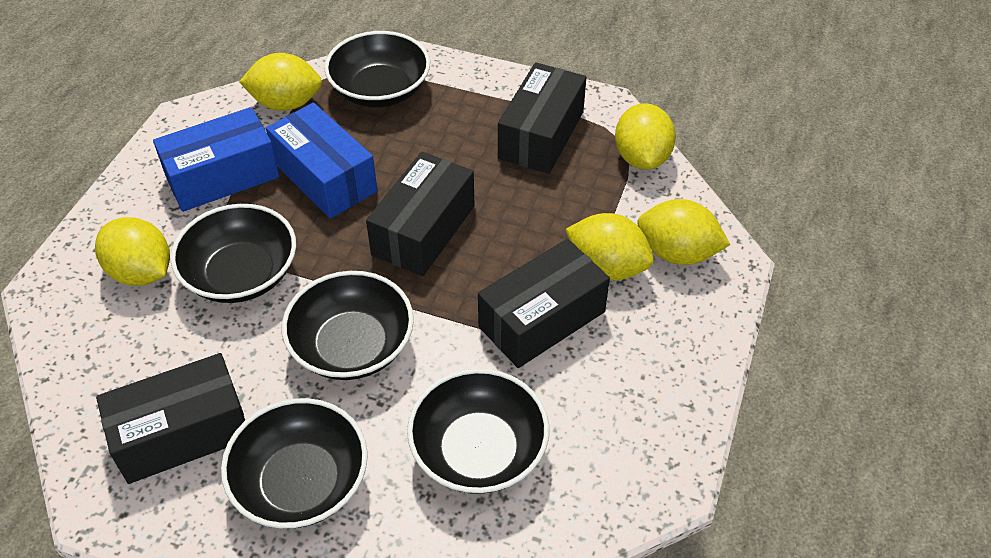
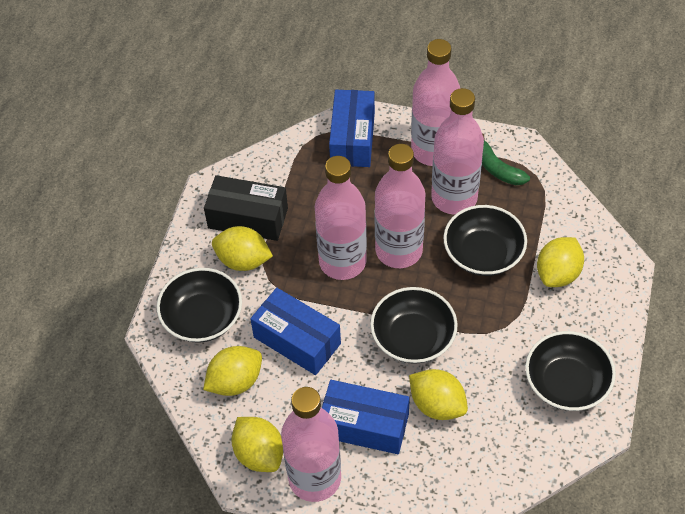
black bowl: [171,204,296,303] [221,398,368,528] [282,271,414,380] [324,31,430,107] [407,369,549,494] = 5 -> [157,268,242,343] [370,287,458,364] [443,205,527,276] [525,331,616,411] = 4
black box: [96,353,245,484] [366,152,475,276] [478,239,610,368] [498,62,586,174] = 4 -> [204,175,288,241] = 1
blue box: [153,107,280,212] [266,103,378,219] = 2 -> [251,288,341,375] [322,380,410,454] [329,90,375,167] = 3
green banana: none = 0 -> [482,133,530,185] = 1
pink bottle: none = 0 -> [281,387,341,502] [315,156,367,280] [375,144,426,268] [411,39,460,166] [431,88,484,215] = 5

